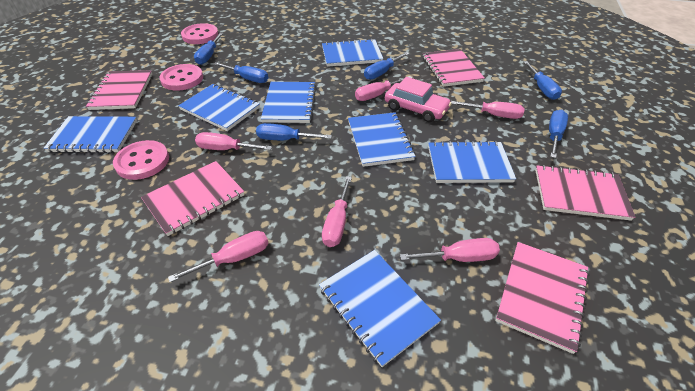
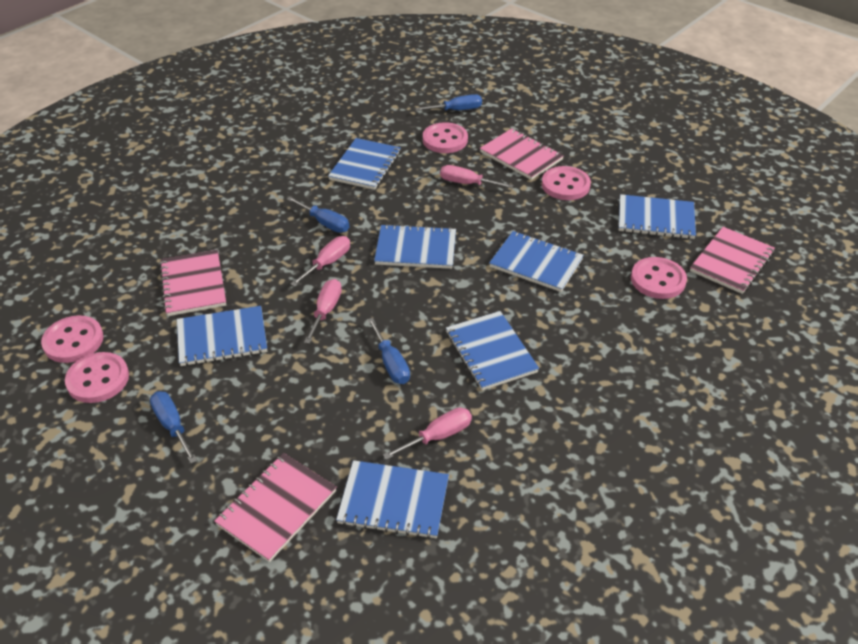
blue screwdriver: [194,33,223,65] [213,62,268,83] [256,123,332,140] [364,52,409,80] [524,61,562,100] [549,110,568,158] = 6 -> [150,391,197,464] [287,197,349,233] [367,318,410,384] [415,94,482,111] = 4
pink button: [113,140,169,180] [159,64,203,91] [181,23,218,44] = 3 -> [41,315,103,363] [65,352,129,403] [423,122,468,153] [542,166,591,200] [631,257,687,299] = 5
pink car: [385,77,452,122] = 1 -> none = 0
pink notebook: [86,70,152,110] [141,161,244,236] [423,49,485,87] [496,242,590,354] [535,165,635,221] = 5 -> [159,250,226,316] [214,453,337,562] [480,128,564,180] [690,227,775,294] = 4
pink screwdriver: [168,231,268,282] [195,132,272,150] [322,176,352,247] [355,76,412,101] [400,238,500,262] [451,101,525,119] = 6 -> [291,236,350,287] [304,279,342,344] [383,407,472,460] [440,165,513,188] = 4

